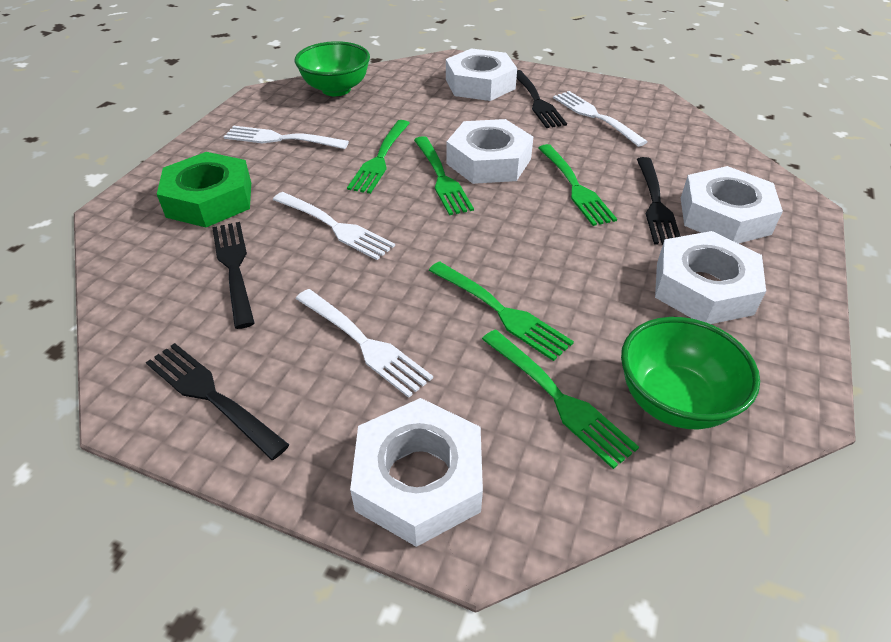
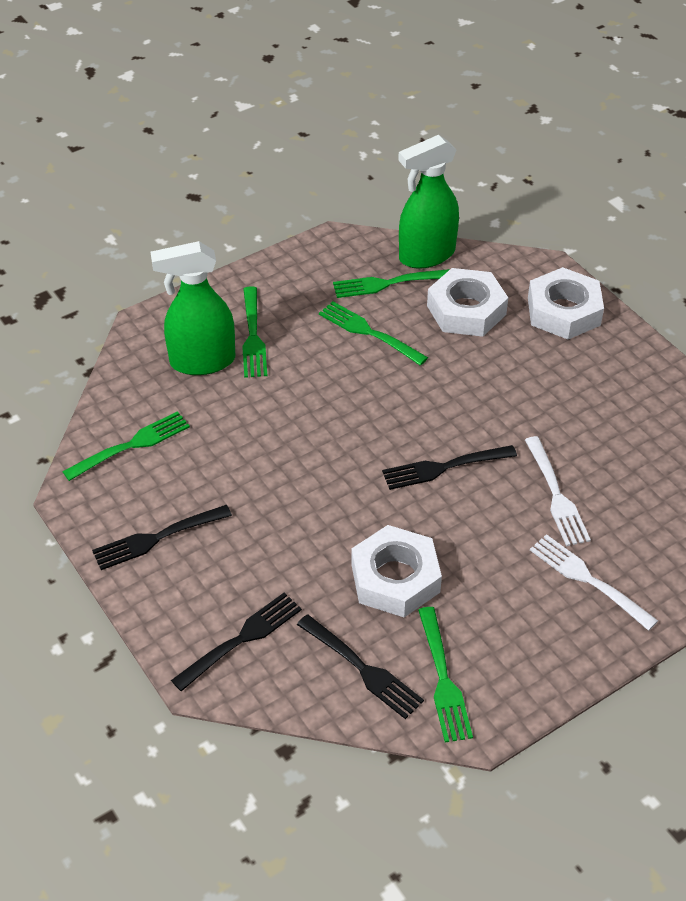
green bowl: [295,41,370,96] [621,317,760,430] = 2 -> none = 0
green nut: [157,152,251,227] = 1 -> none = 0
green spray bottle: none = 0 -> [151,241,235,375] [398,135,459,269] = 2
white fork: [224,126,349,149] [273,192,395,260] [296,289,433,398] [553,91,648,147] = 4 -> [525,436,591,546] [530,534,658,631] = 2
white nut: [350,398,483,547] [446,48,517,101] [447,119,533,184] [655,231,766,324] [681,166,783,244] = 5 -> [351,525,442,617] [427,268,508,337] [528,267,604,339] = 3

